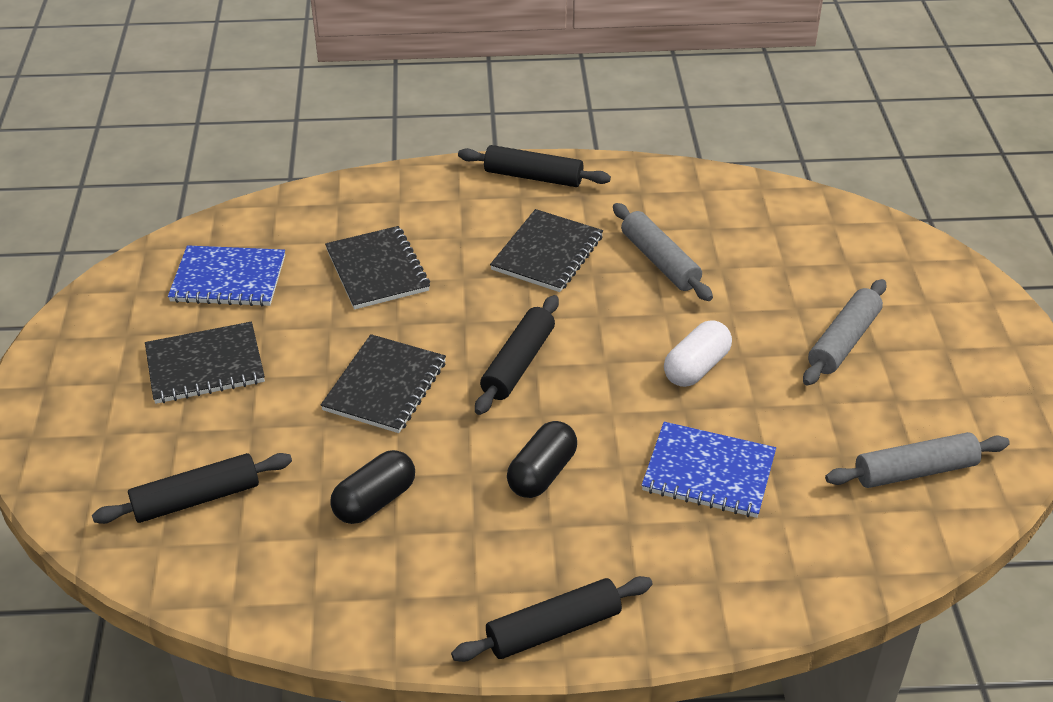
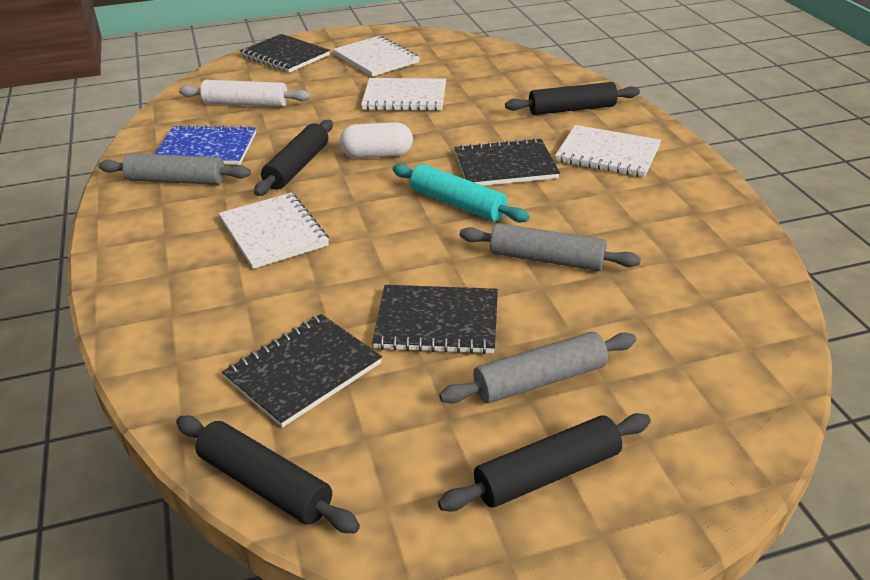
black capsule: [330,450,415,524] [507,421,577,498] = 2 -> none = 0
blue notebook: [168,245,285,306] [642,422,776,518] = 2 -> [155,125,256,165] = 1
turquoise rolling pin: none = 0 -> [393,164,529,222] = 1
white notebook: none = 0 -> [219,193,329,269] [333,36,420,77] [361,78,446,111] [555,125,661,177] = 4
white rolling pin: none = 0 -> [179,80,311,107] = 1

